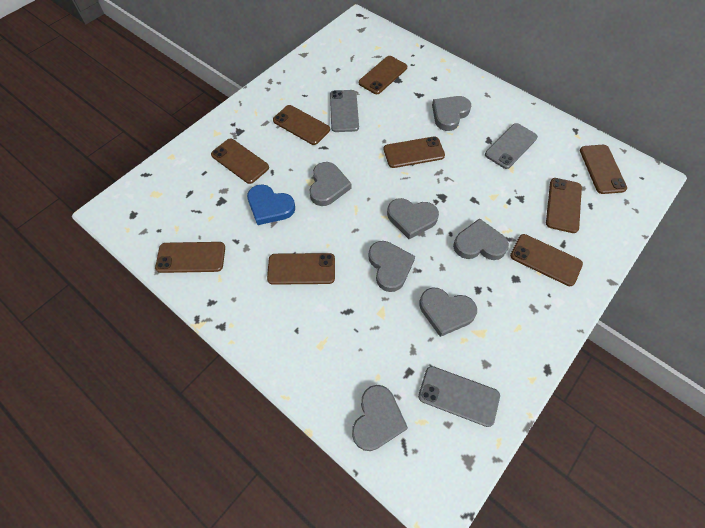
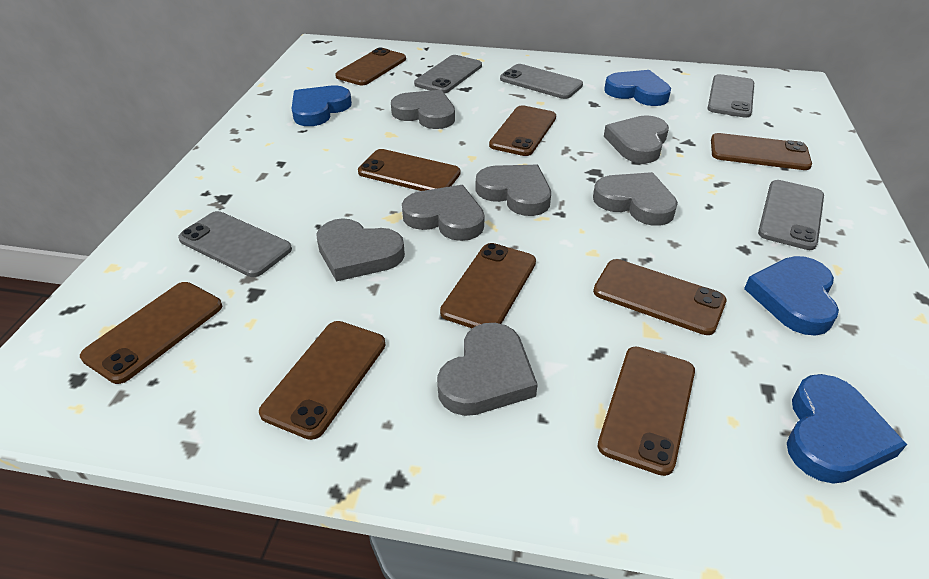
blue heart: [247,184,295,225] = 1 -> [291,86,352,126] [604,70,671,106] [744,256,839,336] [787,374,907,484] = 4
grey phone: [330,90,359,132] [418,366,500,427] [485,123,538,169] = 3 -> [178,211,292,277] [414,55,482,93] [500,64,583,99] [707,74,754,118] [758,180,824,250] = 5

